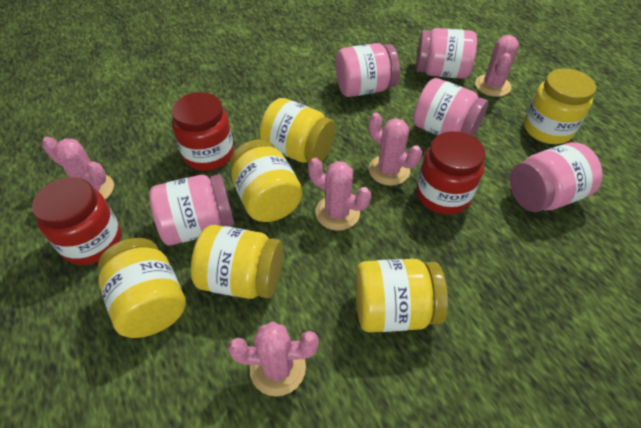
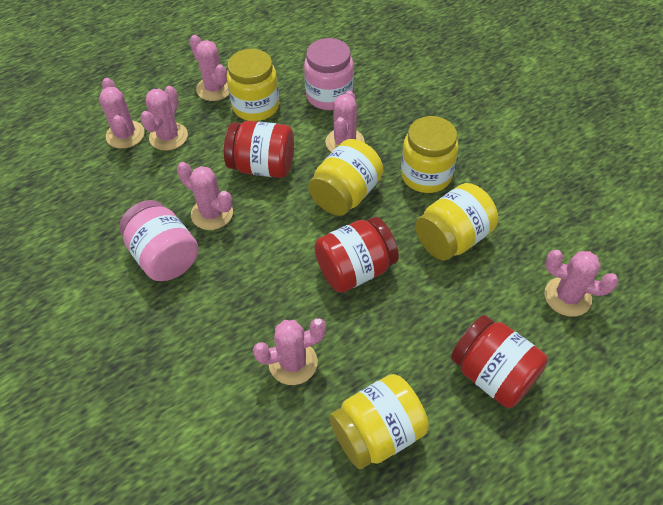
pink cactus: [42,137,114,200] [228,321,318,397] [308,158,371,231] [368,113,422,186] [475,35,519,97] = 5 -> [99,78,145,149] [140,86,188,151] [177,162,233,230] [190,35,229,101] [253,318,326,385] [325,91,365,152] [544,250,619,317] = 7
pink jar: [149,174,234,245] [336,43,400,97] [413,78,488,137] [416,28,477,79] [510,142,603,212] = 5 -> [119,200,199,281] [304,38,354,110] = 2
yellow jar: [98,238,186,338] [191,225,283,299] [230,139,303,222] [259,98,336,163] [355,259,448,332] [524,68,596,144] = 6 -> [227,49,279,121] [308,139,383,216] [329,374,429,469] [401,116,458,193] [415,183,498,261] = 5

